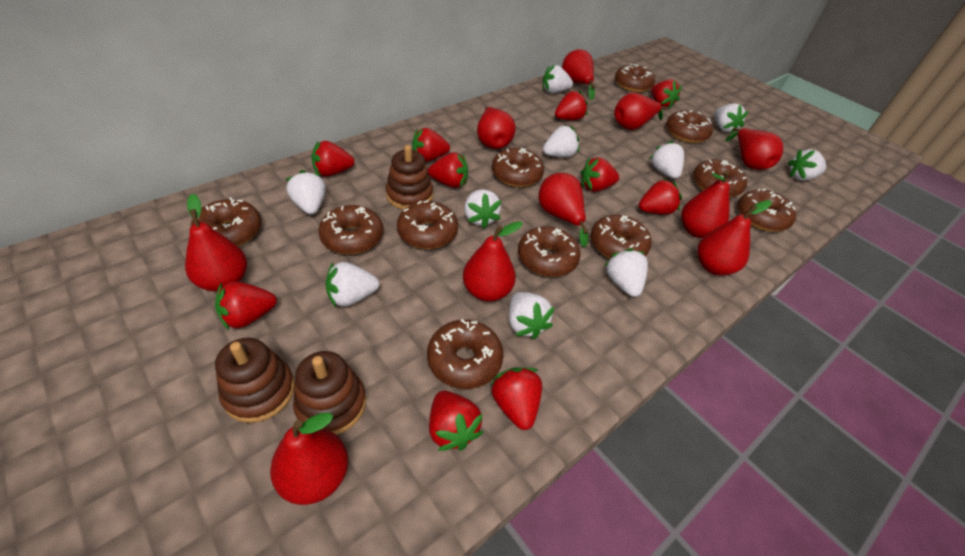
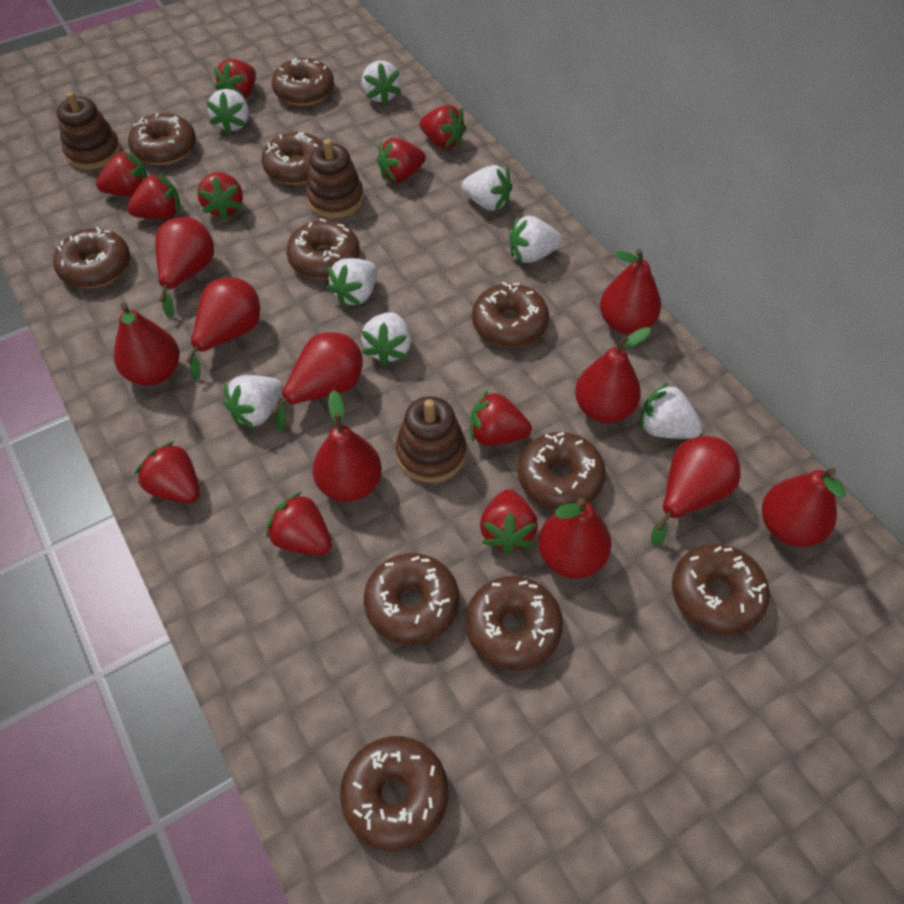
white strawberry: [286,170,326,215] [325,262,380,307] [464,189,501,229] [509,292,554,340] [543,65,573,93] [543,125,579,157] [604,248,648,297] [649,141,684,179] [714,103,748,134] [788,149,826,181] = 10 -> [206,89,249,134] [224,375,284,429] [327,258,377,307] [361,312,411,366] [362,61,401,105] [462,165,512,211] [509,216,562,263] [640,382,703,439] = 8

